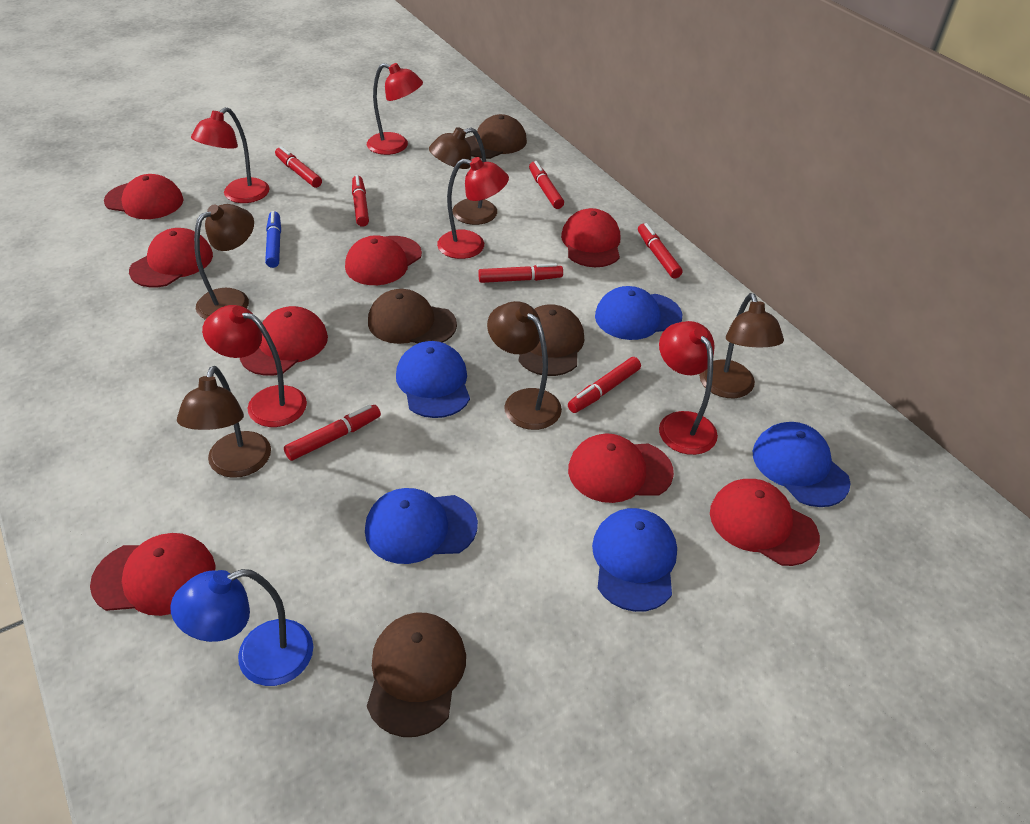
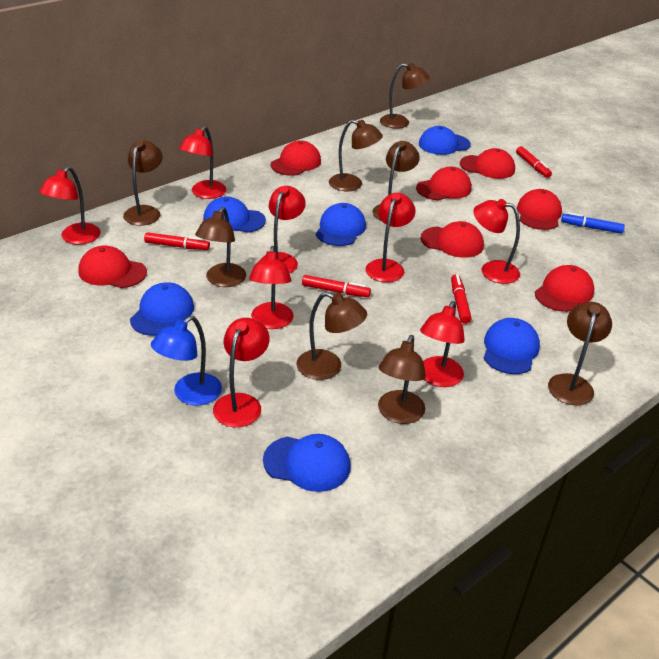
blue cap: [365,488,478,564] [396,341,470,418] [592,508,677,612] [595,286,682,340] [753,422,850,507] = 5 -> [130,282,194,336] [203,196,266,233] [263,434,351,492] [316,203,366,246] [419,126,471,155] [483,318,540,374] = 6
brown cap: [367,613,466,737] [368,289,457,344] [465,114,527,159] [519,305,584,376] = 4 -> none = 0
brown lamp: [177,366,271,478] [194,204,254,320] [429,127,497,225] [487,301,562,430] [699,293,784,398] = 5 -> [123,140,162,226] [195,207,246,287] [297,292,367,380] [329,120,383,191] [373,141,420,220] [378,335,426,424] [380,63,430,129] [548,302,612,405] = 8
red cap: [90,533,216,616] [104,174,184,219] [129,228,213,287] [240,306,328,376] [345,235,422,285] [561,208,620,267] [568,433,674,503] [710,479,820,566] = 8 -> [78,245,147,288] [271,140,321,176] [416,167,472,200] [420,221,484,258] [460,148,515,179] [517,189,562,230] [535,265,594,312] = 7
red lamp: [191,107,270,203] [202,305,307,427] [367,63,423,155] [437,157,509,259] [659,321,718,455] = 5 -> [39,166,100,245] [179,126,227,199] [213,318,270,427] [249,246,294,329] [260,186,306,274] [365,193,416,282] [420,301,465,387] [473,199,520,284] = 8
red marker: [275,146,322,188] [284,405,381,461] [352,175,369,227] [478,263,563,283] [529,161,564,209] [568,357,641,413] [638,223,683,278] = 7 -> [144,232,210,250] [302,275,371,297] [451,274,472,324] [516,146,552,178] = 4

